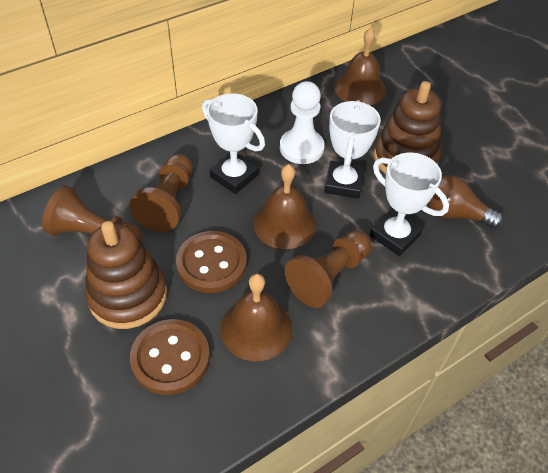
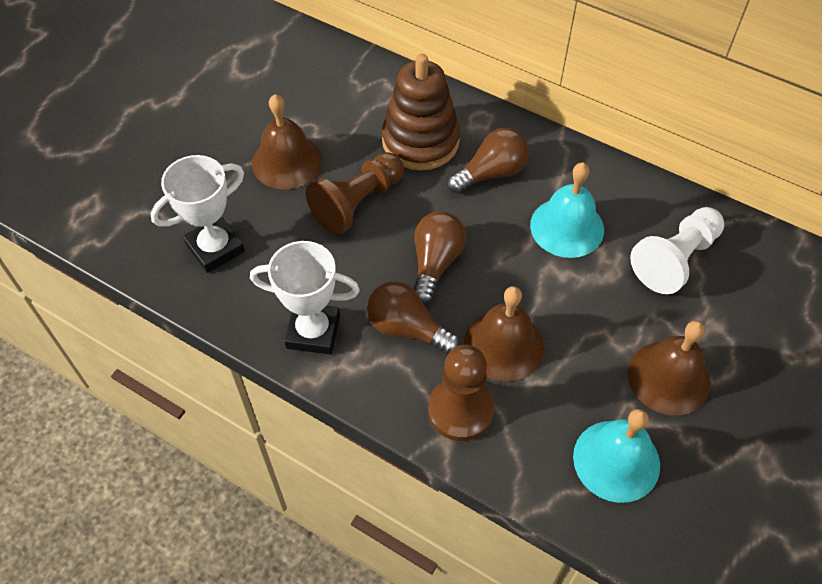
brown button: [130,319,210,395] [176,231,247,293] = 2 -> none = 0
brown light bulb: [428,175,503,229] = 1 -> [367,281,460,355] [413,211,466,304] [447,128,529,194] = 3
brown pawn: [42,185,142,242] [129,154,193,232] [285,230,371,308] = 3 -> [306,152,404,235] [428,345,494,441] = 2
brown stacking toy: [85,221,167,329] [374,81,441,174] = 2 -> [382,54,460,170] = 1
turquoise bell: none = 0 -> [530,163,604,258] [573,409,660,503] = 2
white trophy: [202,93,265,194] [324,100,381,199] [370,153,449,256] = 3 -> [151,155,245,273] [250,241,360,354] = 2

